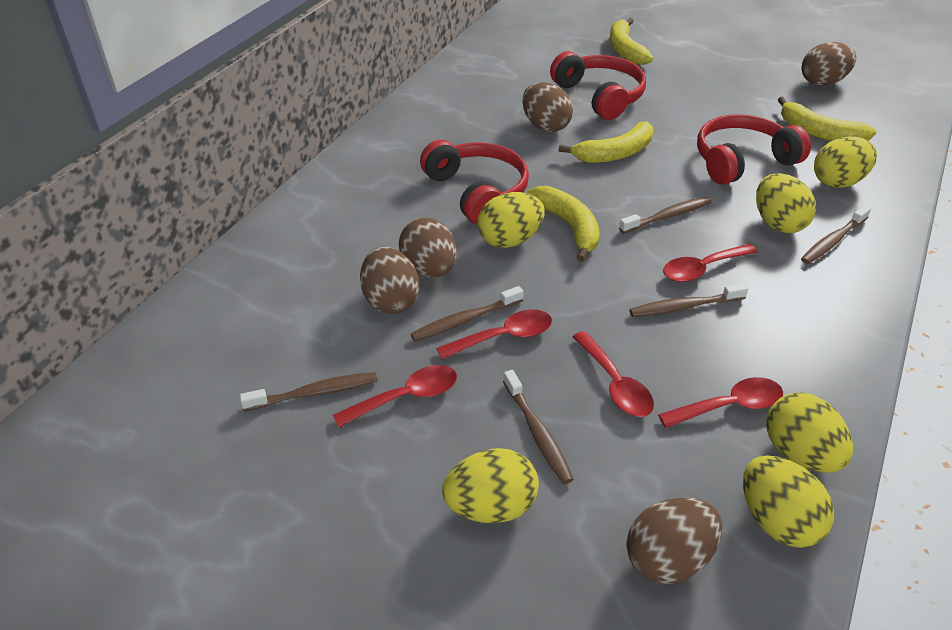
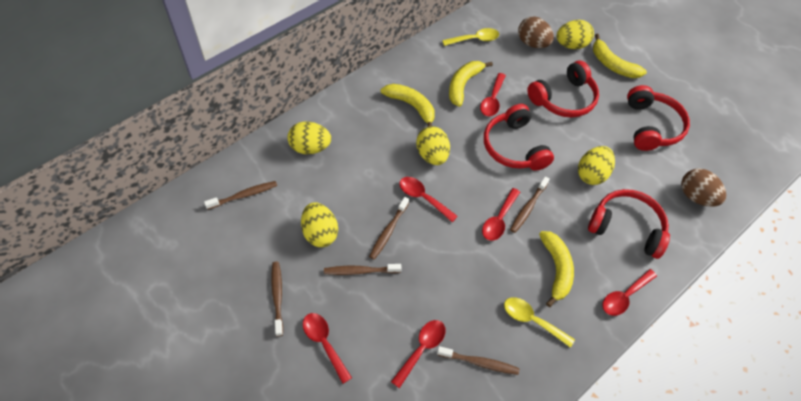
brown egg: [360,247,419,314] [399,218,457,278] [522,82,573,132] [626,498,722,584] [802,42,856,86] = 5 -> [518,16,554,48] [681,168,726,207] = 2
red headphones: [420,140,529,225] [550,51,646,120] [697,114,811,185] = 3 -> [484,104,554,171] [527,60,599,118] [588,189,670,259] [627,85,690,151] = 4
red spoon: [333,365,457,427] [436,309,552,359] [572,331,654,417] [658,377,783,428] [663,244,758,282] = 5 -> [303,313,352,384] [391,320,446,388] [399,177,458,222] [480,73,506,116] [482,188,520,241] [602,269,657,316] = 6
yellow egg: [442,448,539,523] [478,192,545,248] [743,455,834,548] [756,173,816,233] [766,392,853,473] [814,136,877,188] = 6 -> [287,121,331,154] [301,202,338,247] [416,126,450,165] [557,20,594,49] [578,146,615,185] = 5
yellow spoon: none = 0 -> [442,28,499,46] [504,297,575,348] = 2

